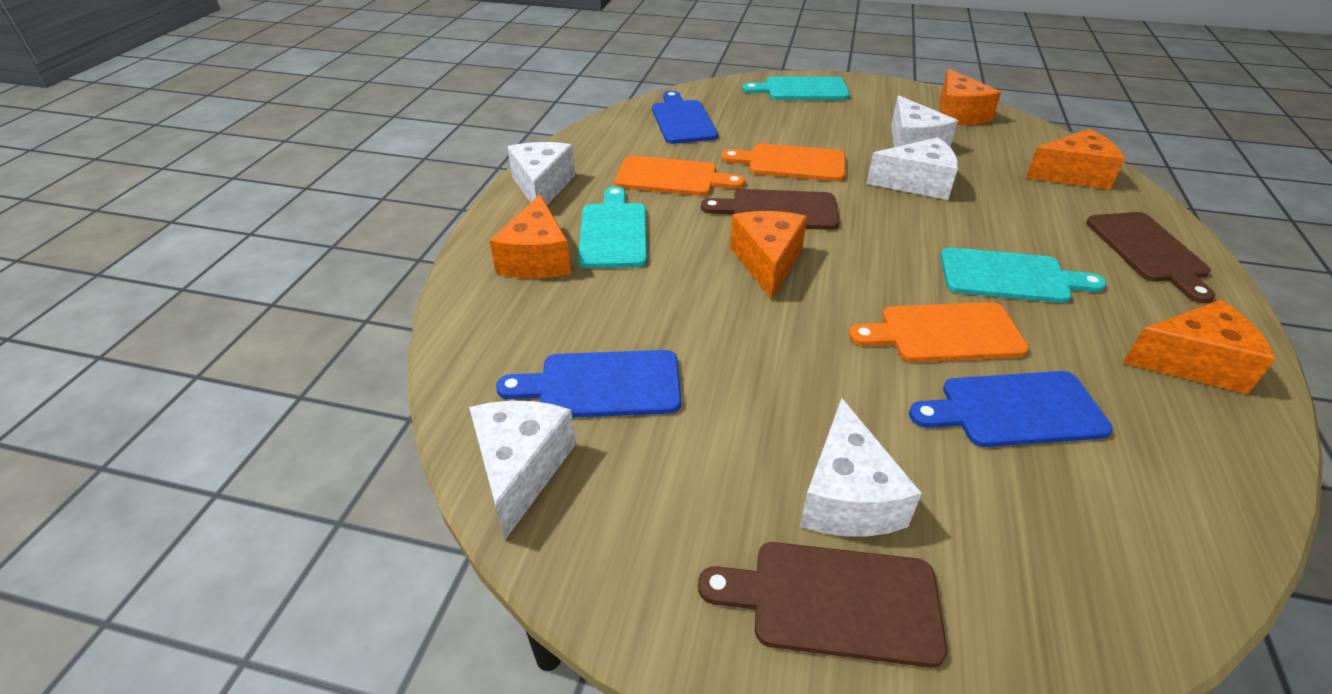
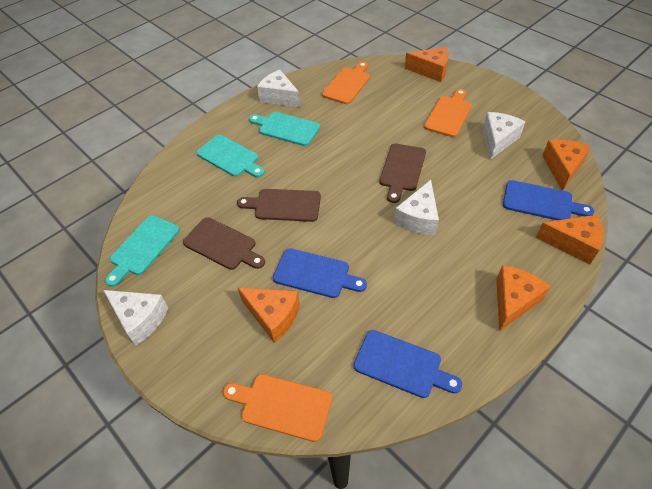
white cheese: [469,401,576,540] [508,142,575,205] [800,398,922,537] [867,137,958,200] [891,96,958,147] = 5 -> [103,290,168,345] [257,70,301,107] [394,180,439,235] [483,112,525,160] = 4

